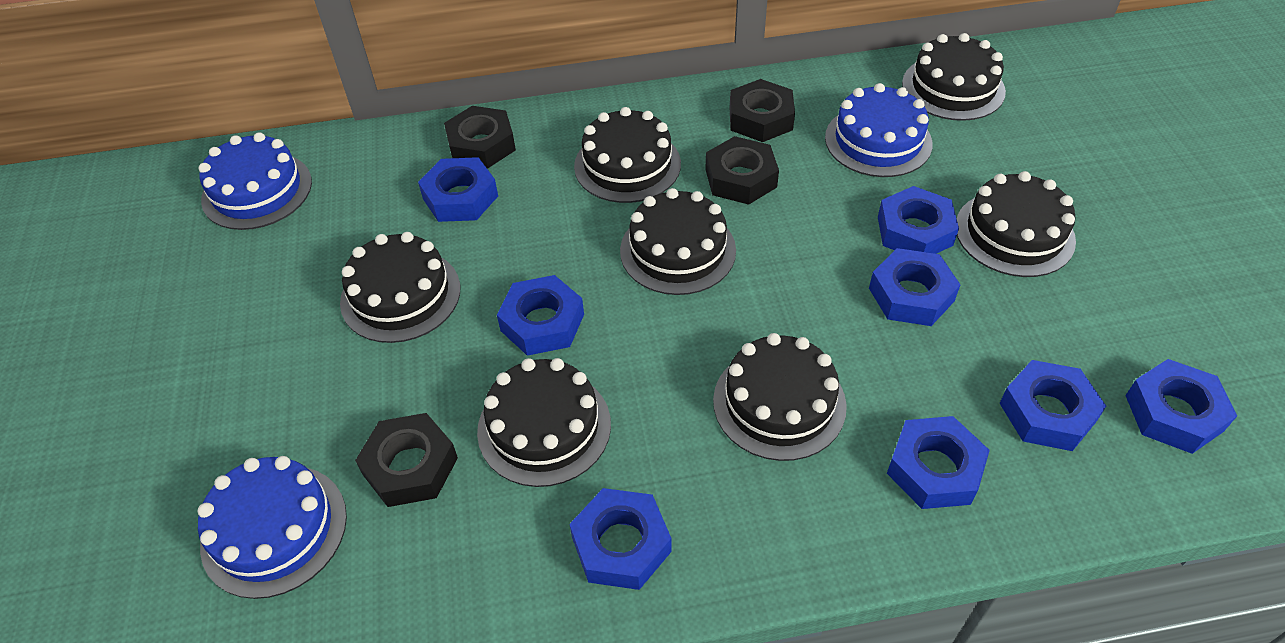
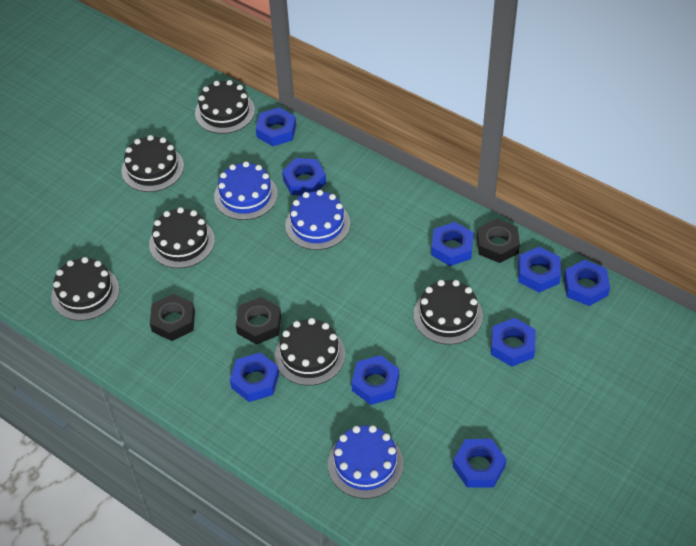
black cake: [340,232,460,343] [477,358,611,487] [574,107,681,203] [620,188,736,295] [713,333,847,461] [902,33,1006,121] [957,171,1076,277] = 7 -> [51,257,119,321] [122,135,184,192] [149,207,215,268] [195,80,255,134] [275,318,345,386] [413,280,483,345] = 6
black nut: [355,413,458,507] [444,106,516,168] [705,136,779,205] [730,79,795,142] = 4 -> [150,294,195,341] [236,297,281,345] [477,219,520,263] = 3
blue nut: [418,157,498,222] [497,275,584,356] [570,488,672,590] [869,248,960,326] [878,186,959,254] [887,416,990,509] [1000,360,1106,451] [1125,359,1237,454] = 8 -> [230,353,279,402] [256,107,296,146] [282,158,326,196] [352,355,399,405] [431,222,474,266] [453,439,507,488] [491,318,536,367] [518,247,561,292] [564,260,610,306] = 9

